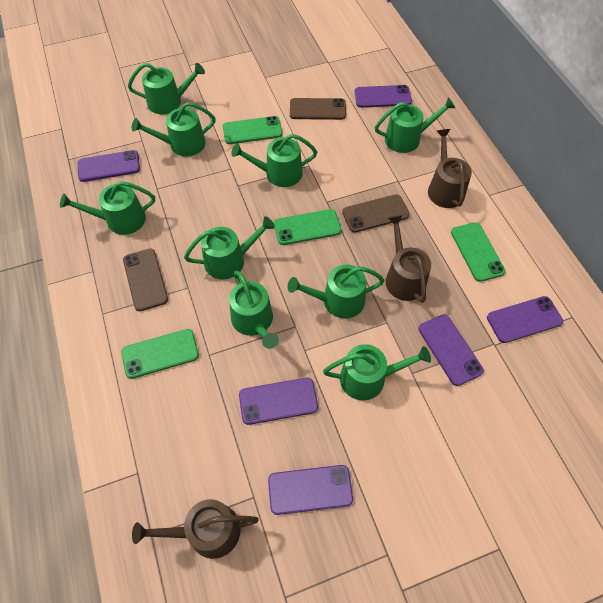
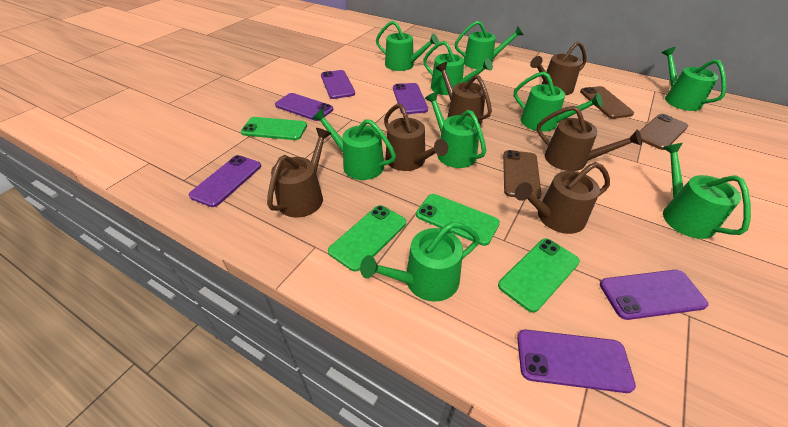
brown watering can: [132,499,259,559] [386,215,431,303] [428,129,472,208] = 3 -> [267,128,331,218] [384,104,448,171] [435,62,492,125] [515,162,610,234] [530,41,587,95] [537,106,642,171] = 6

